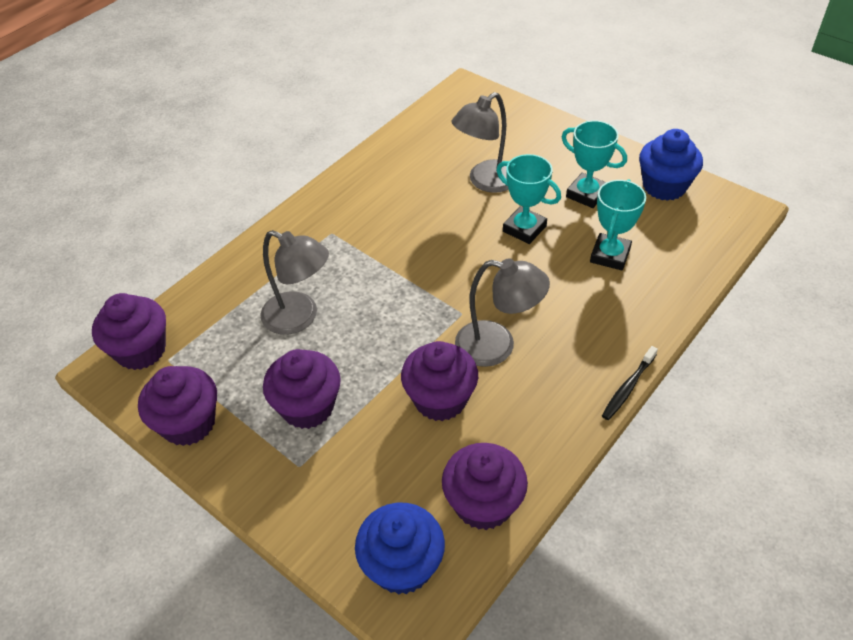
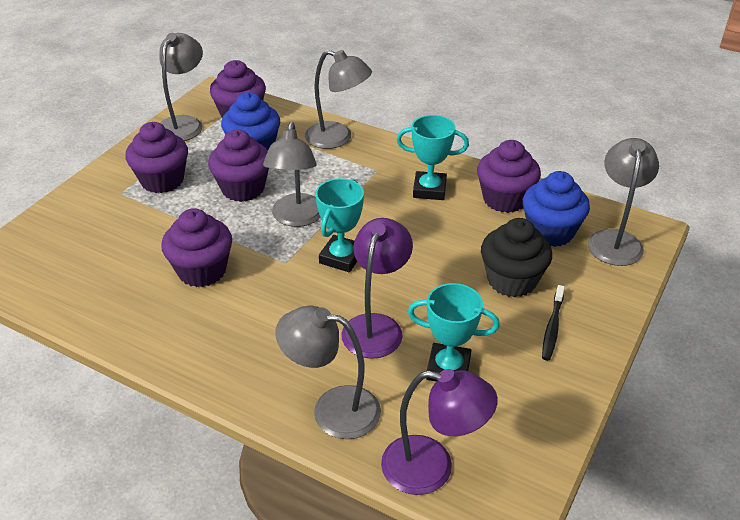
black cupcake: none = 0 -> [481,218,552,297] = 1
grey lamp: [261,230,329,335] [452,92,509,193] [455,258,550,367] = 3 -> [159,33,203,141] [263,122,321,227] [275,306,381,439] [305,50,372,149] [588,138,659,266] = 5
purple lamp: none = 0 -> [341,218,413,359] [381,369,498,495] = 2

